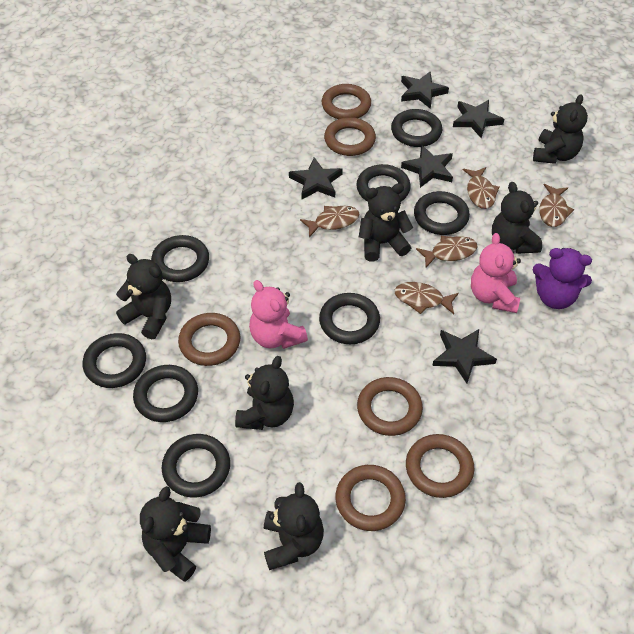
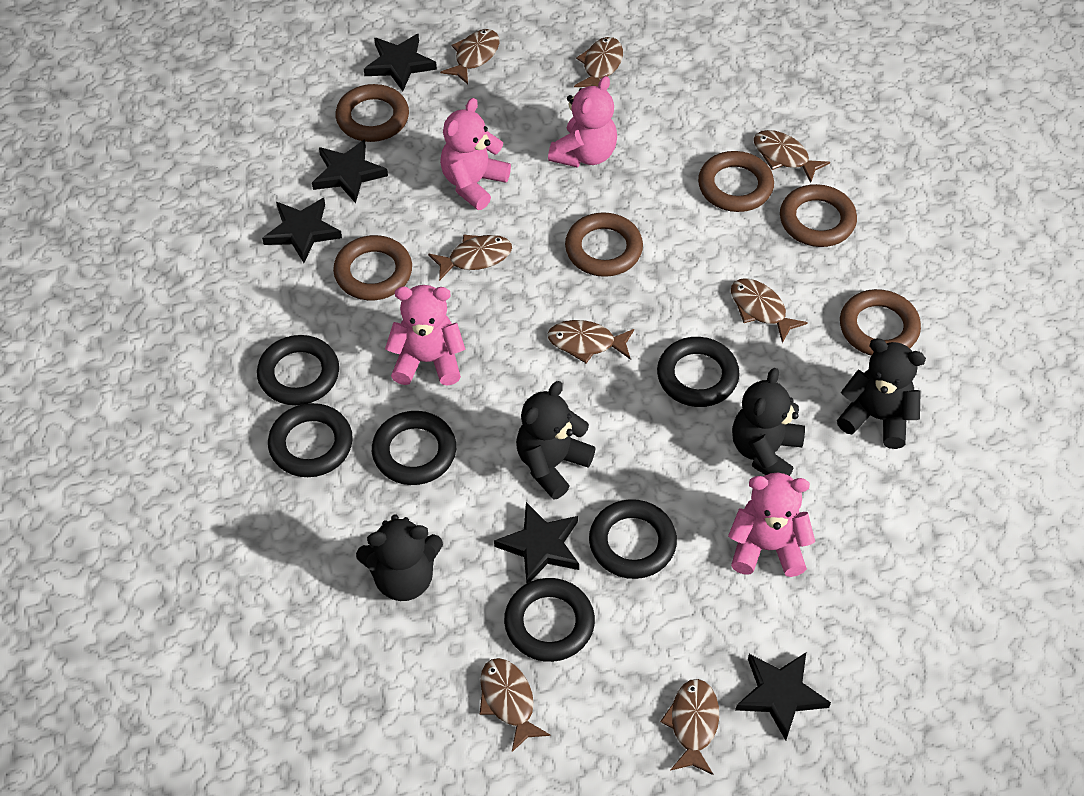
black ring: [83,333,146,388] [133,365,198,422] [151,235,209,282] [162,434,230,498] [319,293,380,344] [356,164,411,202] [391,109,442,147] [414,191,470,235] = 8 -> [257,335,339,405] [268,403,353,477] [372,411,456,485] [504,578,595,662] [589,499,677,579] [657,337,740,407] = 6
black teddy bear: [116,254,171,339] [140,486,211,582] [235,356,294,430] [264,482,324,570] [359,183,413,262] [492,182,542,254] [533,94,588,164] = 7 -> [356,514,443,601] [516,381,596,500] [732,368,805,476] [837,338,926,449] = 4
brown fish: [300,206,360,237] [395,282,459,314] [416,236,478,267] [463,167,500,209] [539,184,574,227] = 5 -> [428,234,512,281] [440,29,499,84] [480,658,551,752] [548,320,634,363] [574,37,623,87] [660,679,719,775] [731,279,808,343] [754,130,830,183] = 8
pink teddy bear: [249,280,308,349] [471,233,521,313] = 2 -> [385,285,465,386] [440,98,511,210] [548,76,617,168] [728,473,815,577] = 4
purple teddy bear: [533,248,592,309] = 1 -> none = 0

